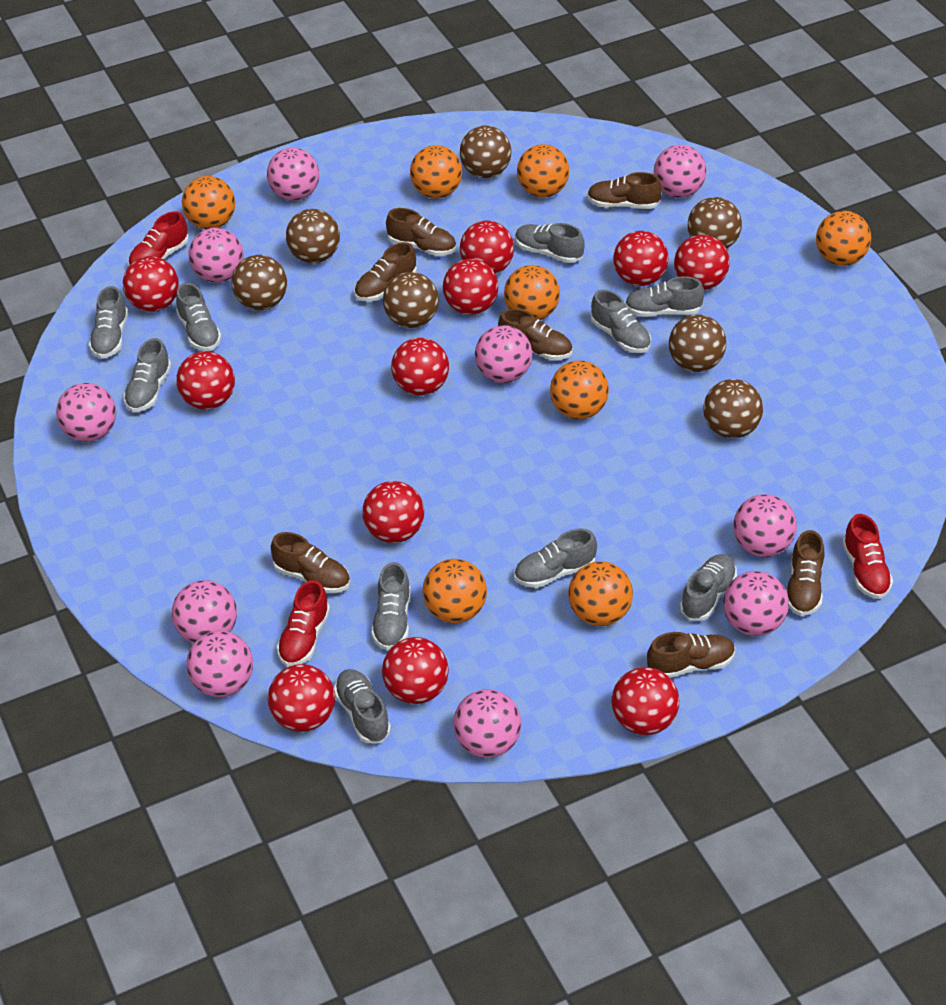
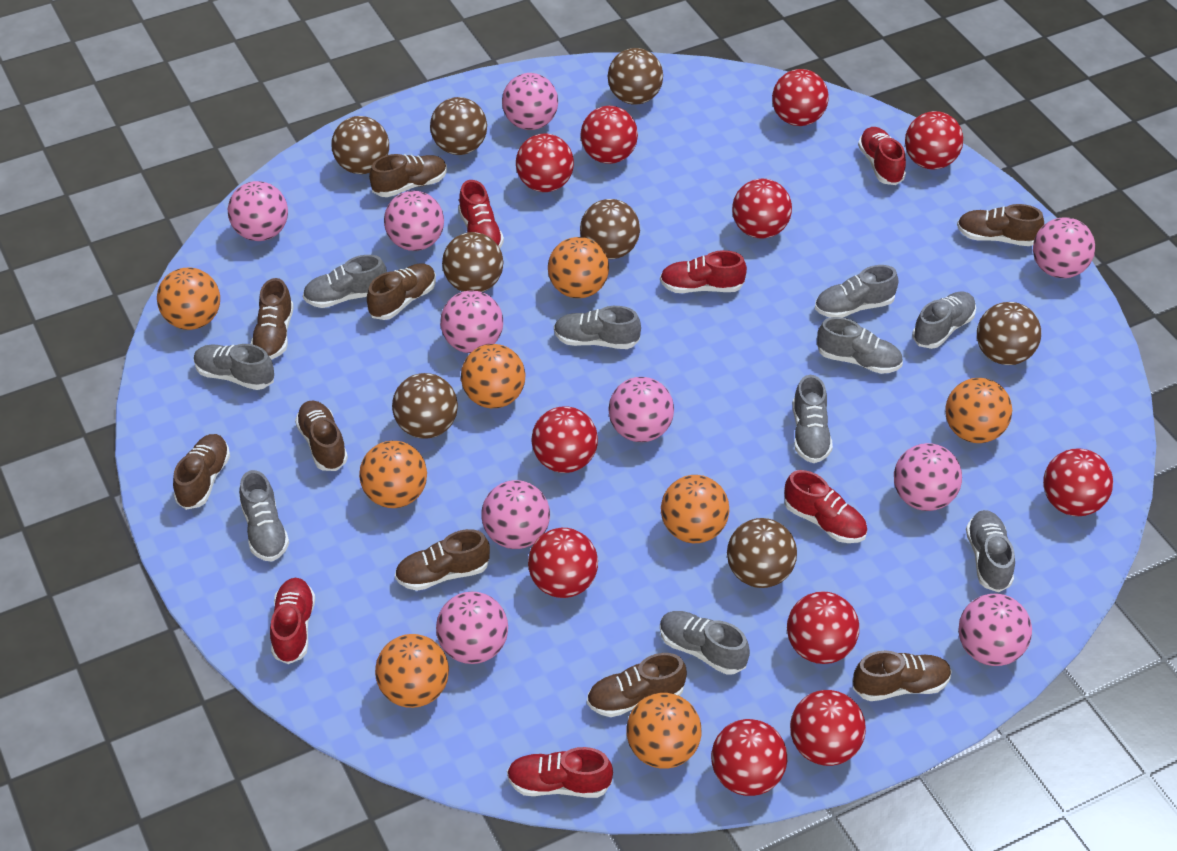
brown ball: [232,255,287,310] [286,209,340,263] [383,272,439,328] [460,126,511,178] [669,314,726,372] [688,197,742,249] [703,379,763,438] = 7 -> [332,116,389,174] [392,373,458,439] [430,97,487,155] [442,232,504,292] [580,199,640,259] [608,48,663,105] [727,518,797,588] [977,302,1041,365] = 8
brown shoe: [271,532,350,593] [354,242,417,302] [386,208,456,256] [498,309,572,360] [587,172,662,209] [647,632,735,678] [786,530,825,616] = 7 -> [173,434,230,510] [251,278,294,360] [295,400,348,471] [367,263,436,320] [369,154,447,197] [395,529,490,591] [587,653,687,717] [853,651,952,701] [957,204,1044,246] = 9
red shoe: [128,211,189,265] [277,580,330,667] [842,514,893,599] = 3 -> [270,578,315,664] [458,180,504,248] [507,747,613,798] [660,250,747,293] [785,470,867,543] [858,127,906,185] = 6

